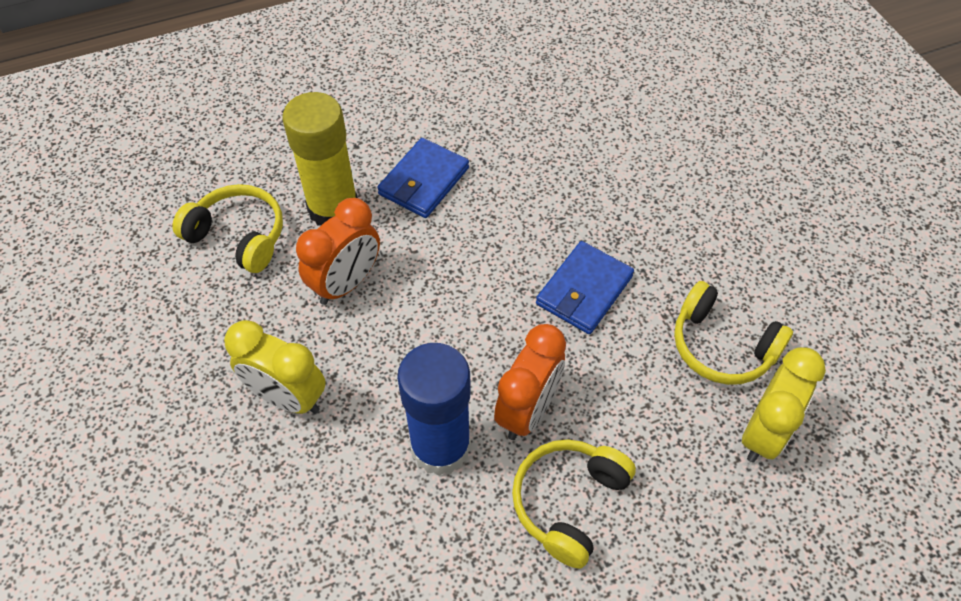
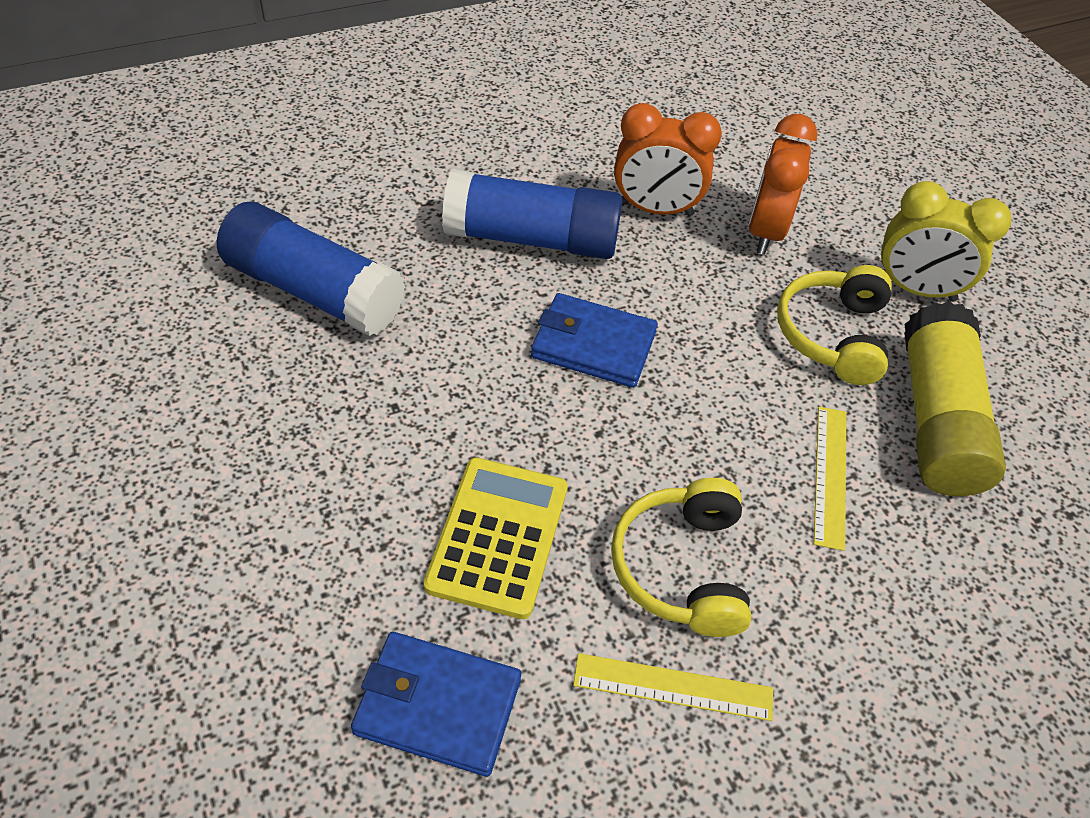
blue glue stick: [397,343,471,476] = 1 -> [217,202,405,336] [442,169,623,259] = 2
yellow calculator: none = 0 -> [424,457,568,619] = 1
yellow clock: [224,320,326,414] [742,347,826,462] = 2 -> [881,181,1011,302] = 1
yellow headphones: [172,184,283,273] [512,439,636,569] [674,281,793,385] = 3 -> [611,478,751,637] [777,265,892,385] = 2
yellow ruler: none = 0 -> [573,653,773,721] [814,407,846,551] = 2

